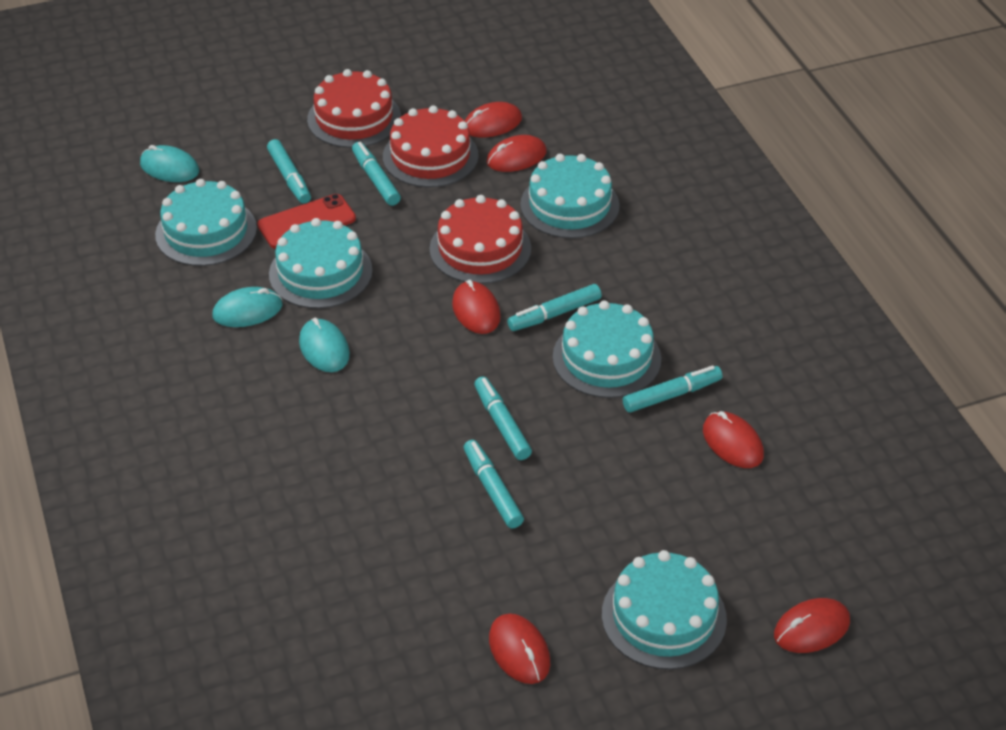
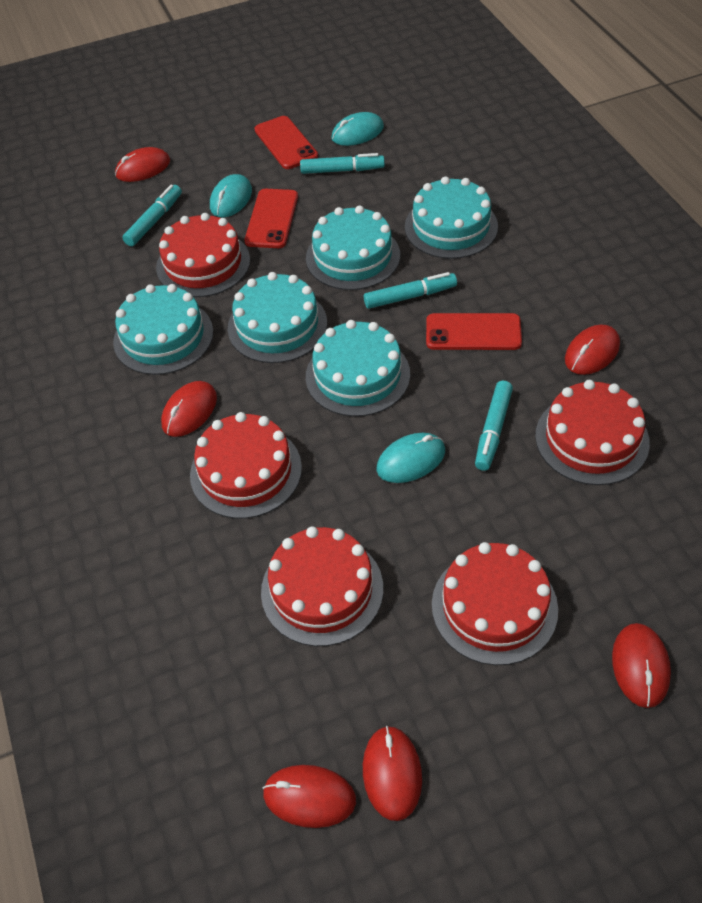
red cake: [307,69,401,148] [383,105,479,187] [429,195,531,284] = 3 -> [156,213,250,297] [190,412,302,519] [261,526,383,646] [432,542,558,665] [535,380,650,485] = 5
red phone: [257,194,356,249] = 1 -> [245,189,298,248] [254,116,318,169] [426,313,522,350] = 3
turquoise marker: [267,139,311,204] [352,142,401,206] [463,440,524,528] [474,377,532,460] [507,284,602,331] [623,366,722,413] = 6 -> [122,185,182,246] [300,153,385,174] [364,272,457,309] [475,381,513,471] = 4

